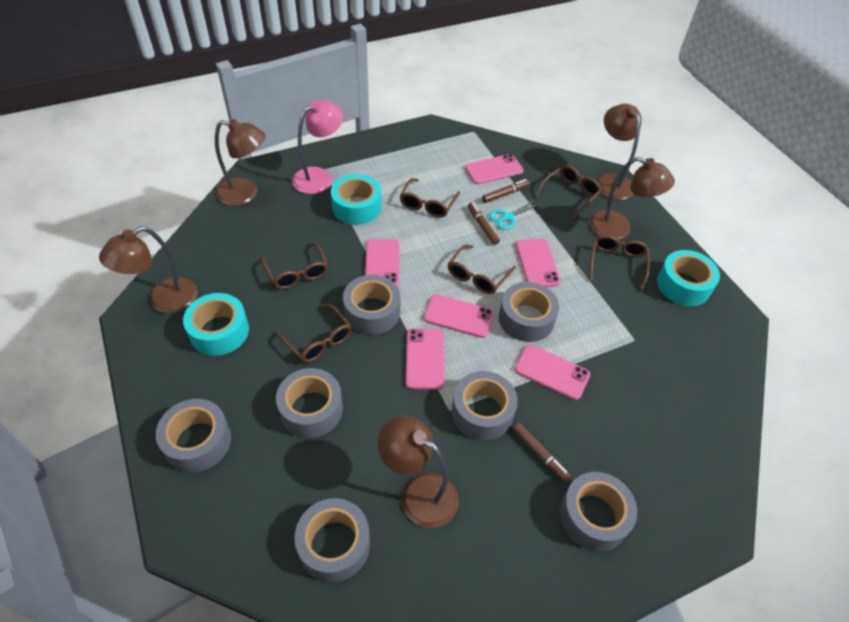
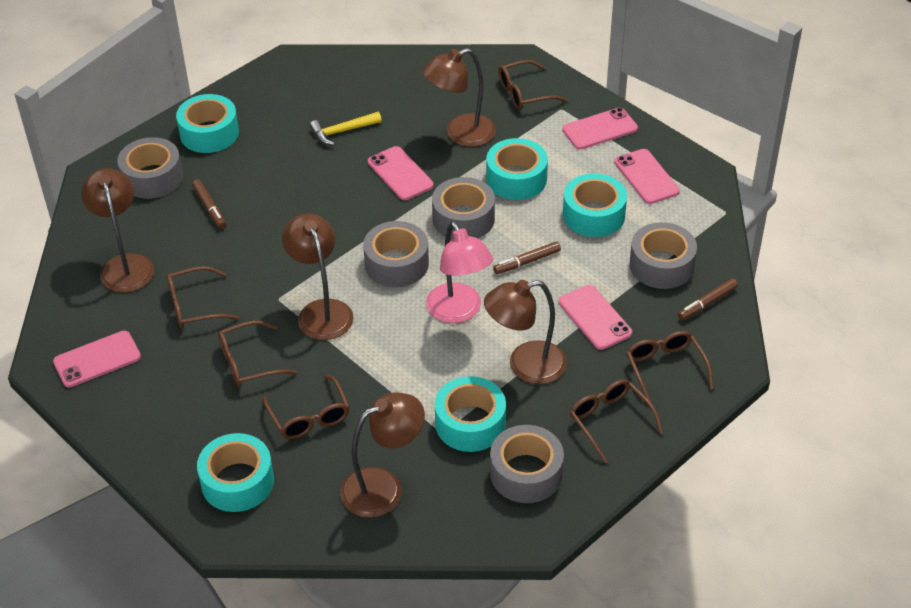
grey tape: [156,399,231,473] [276,368,343,438] [294,498,370,582] [343,275,400,335] [452,371,518,440] [499,282,559,342] [560,472,637,551] = 7 -> [117,137,183,199] [363,221,429,287] [432,177,495,240] [490,425,564,503] [630,222,697,289] = 5
pink phone: [365,239,399,287] [406,329,444,390] [423,294,494,338] [465,154,524,184] [514,345,590,400] [516,239,561,287] = 6 -> [53,331,141,387] [368,146,434,200] [559,285,632,350] [562,107,638,149] [615,149,680,204] = 5
turquoise scissors: [489,199,542,230] = 1 -> none = 0
turquoise tape: [183,293,249,356] [331,174,382,225] [657,250,720,306] = 3 -> [176,94,239,153] [197,433,274,512] [435,376,506,452] [486,138,548,200] [563,173,627,237] = 5
yellow hammer: none = 0 -> [310,112,382,145] = 1

